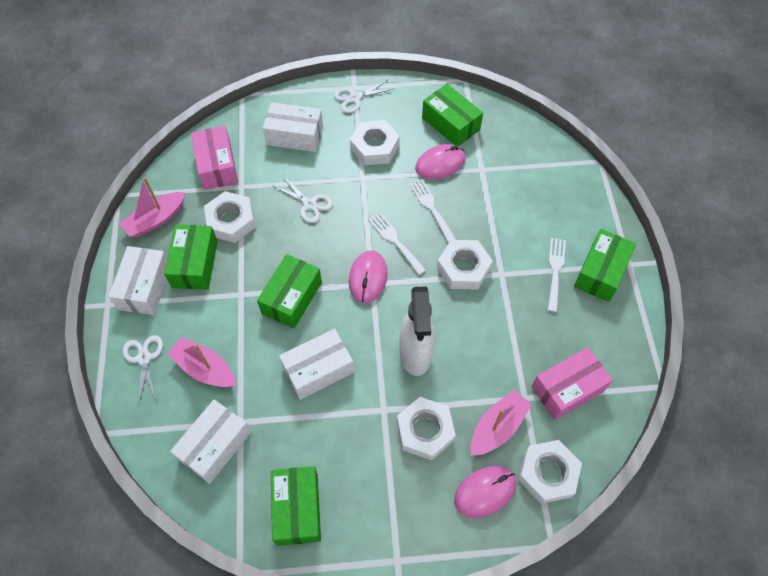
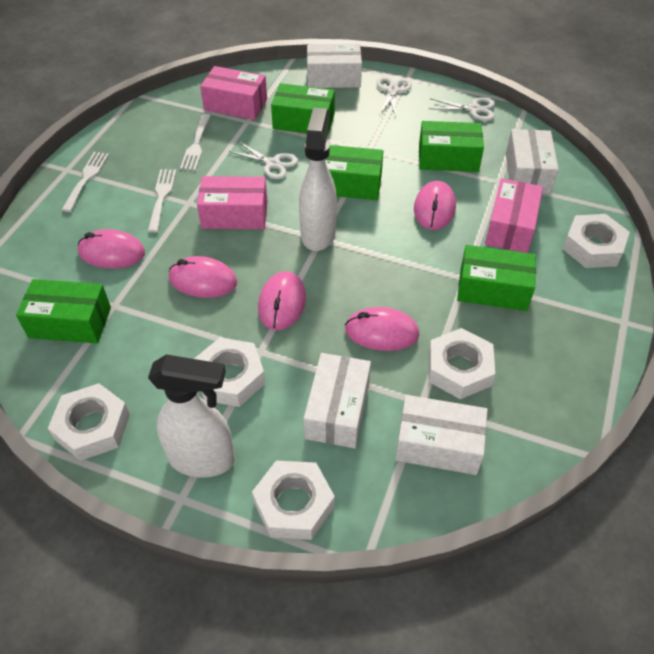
pink boat: [119,177,185,238] [167,337,236,387] [470,390,532,455] = 3 -> none = 0
pink box: [191,126,238,190] [532,347,613,420] = 2 -> [197,176,267,229] [200,66,267,120] [485,178,543,253] = 3
pink mouse: [349,251,388,303] [415,144,466,179] [454,466,516,518] = 3 -> [78,229,145,269] [169,256,237,298] [258,271,306,330] [345,307,419,351] [414,181,456,230] = 5
white spray bottle: [399,286,435,376] = 1 -> [148,354,235,478] [299,108,337,251] = 2

